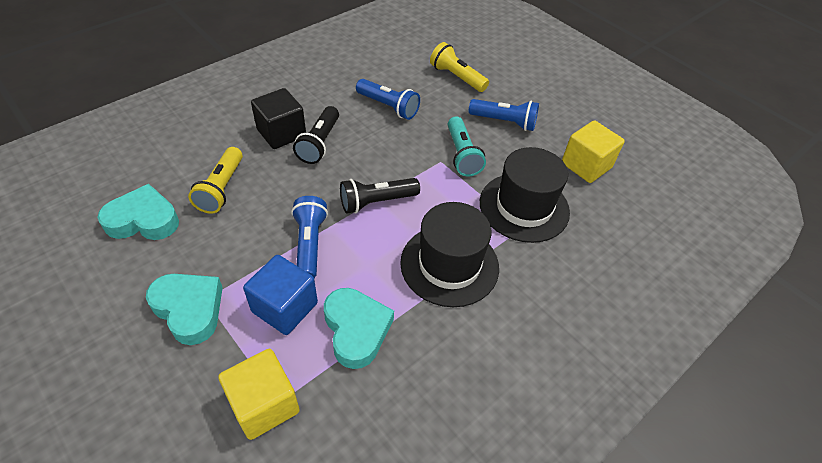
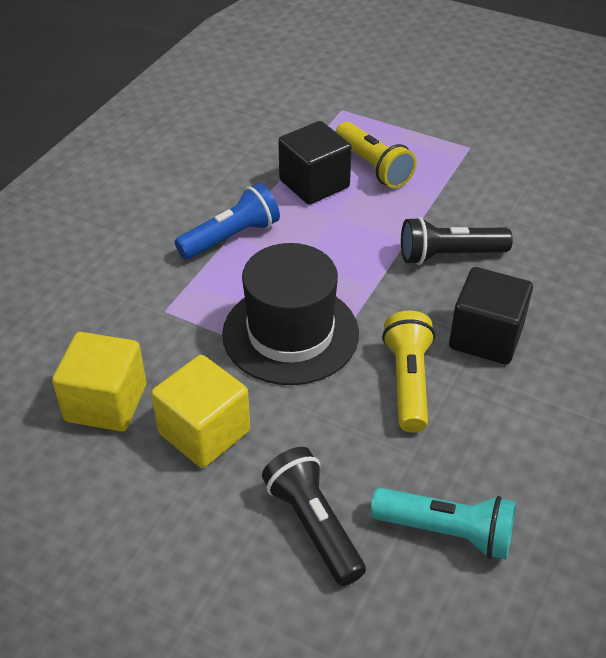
black cube: [251,88,306,149] = 1 -> [278,121,352,205] [449,267,533,365] = 2
black hat: [400,202,499,307] [480,147,570,243] = 2 -> [222,243,359,385] = 1
blue cube: [243,255,318,335] = 1 -> none = 0
blue flashlight: [291,196,328,278] [356,79,420,120] [469,99,539,131] = 3 -> [175,183,280,260] = 1
turquoise heart: [97,184,179,240] [146,274,223,345] [324,288,394,369] = 3 -> none = 0

